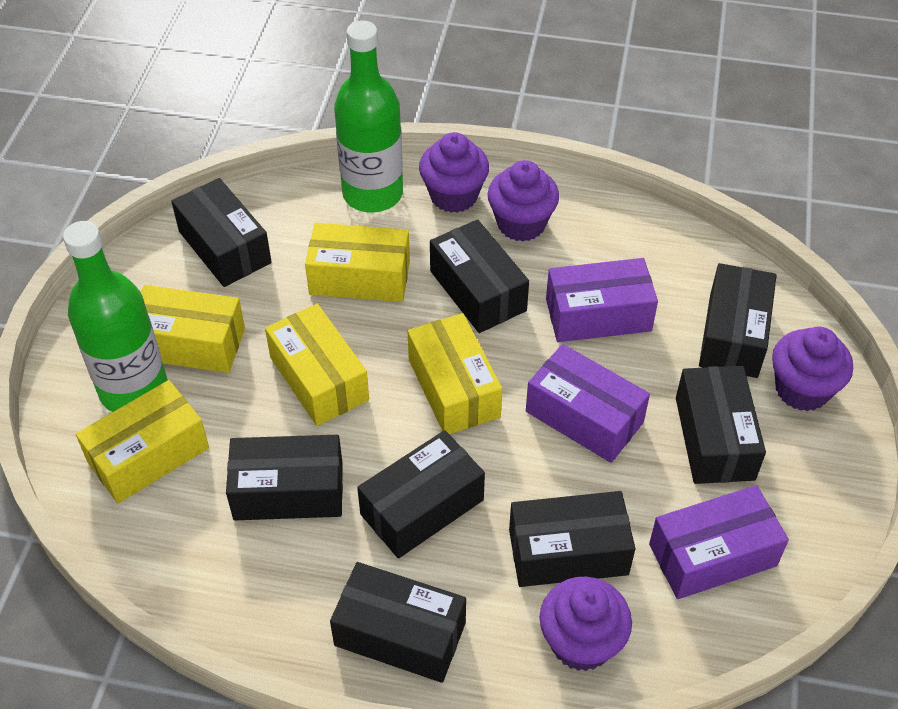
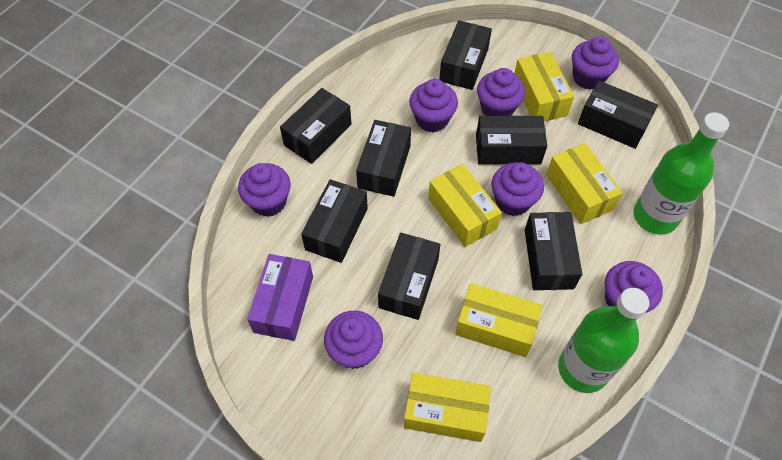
purple box: [526,344,650,463] [546,258,658,342] [649,485,789,599] = 3 -> [247,254,313,341] = 1
purple cupcake: [419,132,489,213] [488,160,559,241] [539,577,632,671] [772,326,853,411] = 4 -> [238,163,291,217] [324,311,383,369] [409,79,458,132] [477,68,525,116] [491,162,544,216] [572,36,619,90] [605,261,663,313] = 7

